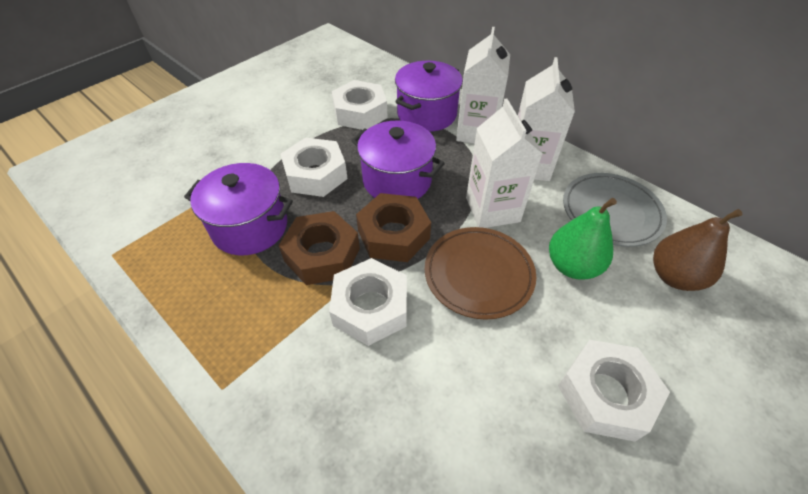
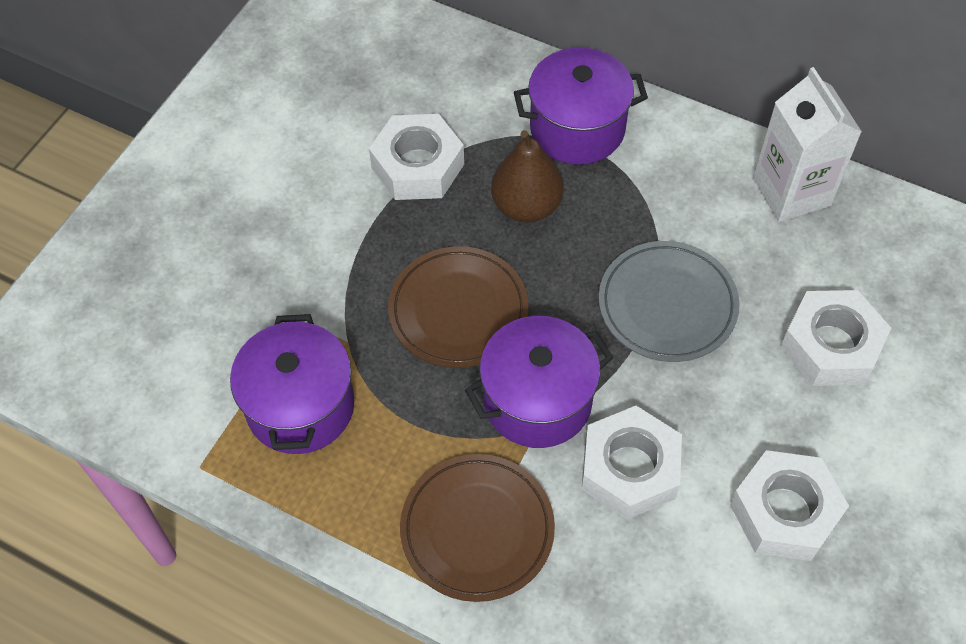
brown nut: [278,211,360,285] [356,193,431,262] = 2 -> none = 0
brown plate: [425,227,536,320] = 1 -> [388,246,529,368] [400,454,555,602] = 2
green pear: [549,198,617,280] = 1 -> none = 0
white carton: [456,27,510,143] [466,98,543,228] [518,57,575,181] = 3 -> [753,67,862,222] = 1

